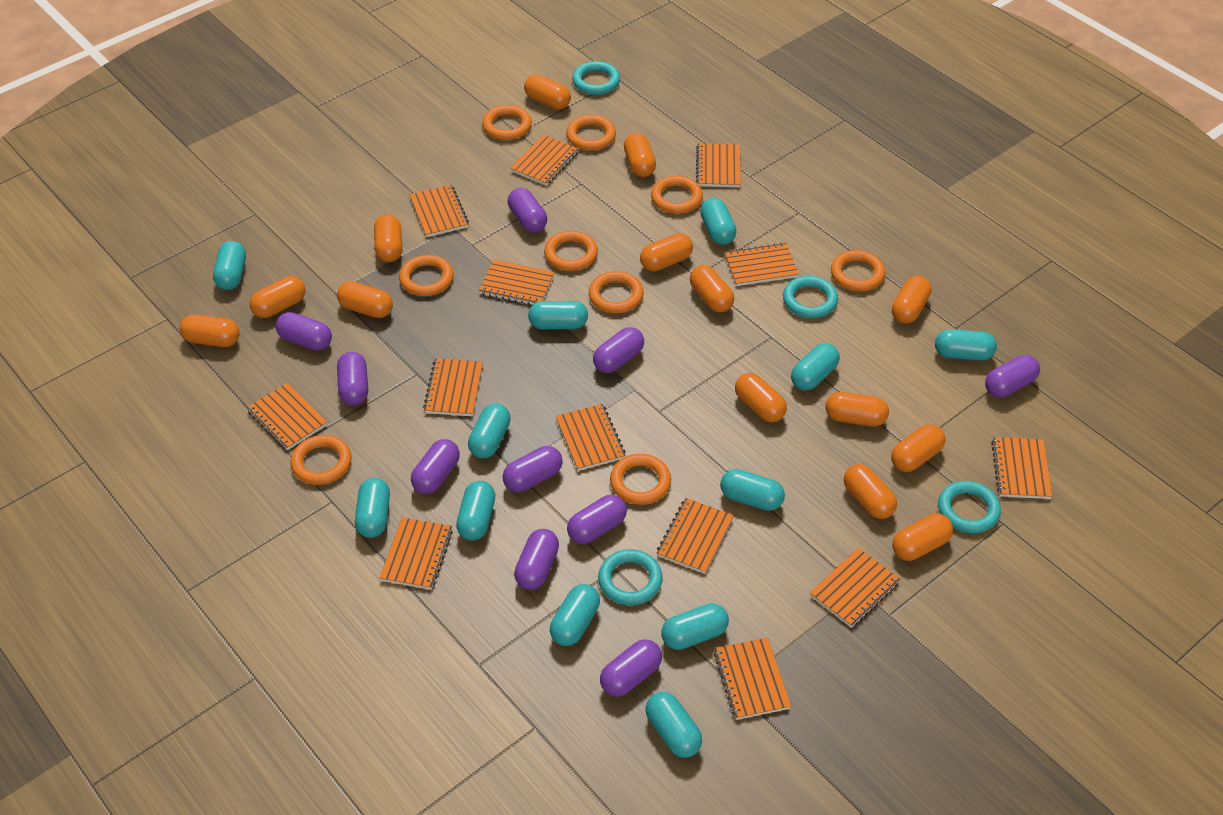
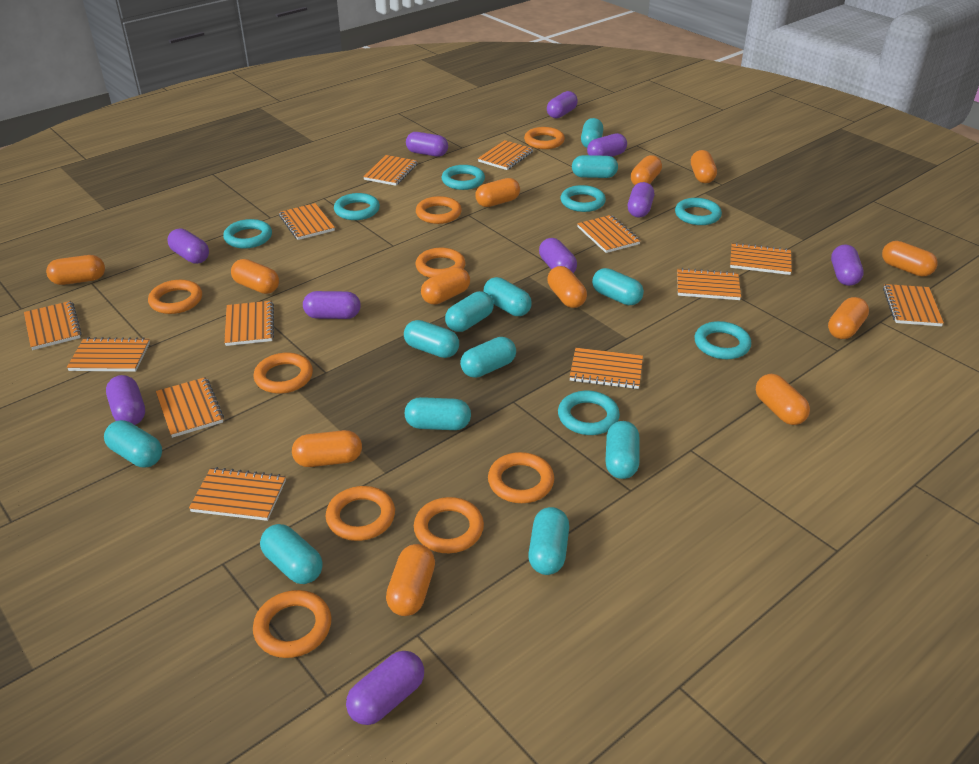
orange capsule: [180,315,240,347] [250,276,305,318] [337,281,393,318] [374,214,402,262] [524,75,571,109] [624,133,656,177] [640,233,693,271] [690,265,734,312] [735,373,787,422] [825,392,889,427] [844,464,897,519] [891,424,945,472] [892,276,932,324] [892,514,953,561] = 14 -> [46,255,105,285] [231,259,279,294] [292,430,362,467] [386,544,435,616] [421,267,470,304] [475,178,520,207] [547,266,587,308] [631,155,662,185] [691,150,717,183] [756,374,810,425] [828,297,869,339] [882,241,937,277] = 12
turquoise ring: [572,61,620,95] [598,549,663,605] [783,276,838,318] [938,481,1001,533] = 4 -> [223,219,272,249] [334,193,380,220] [442,165,485,190] [558,391,620,435] [561,185,606,212] [675,198,722,225] [694,321,751,359] = 7

